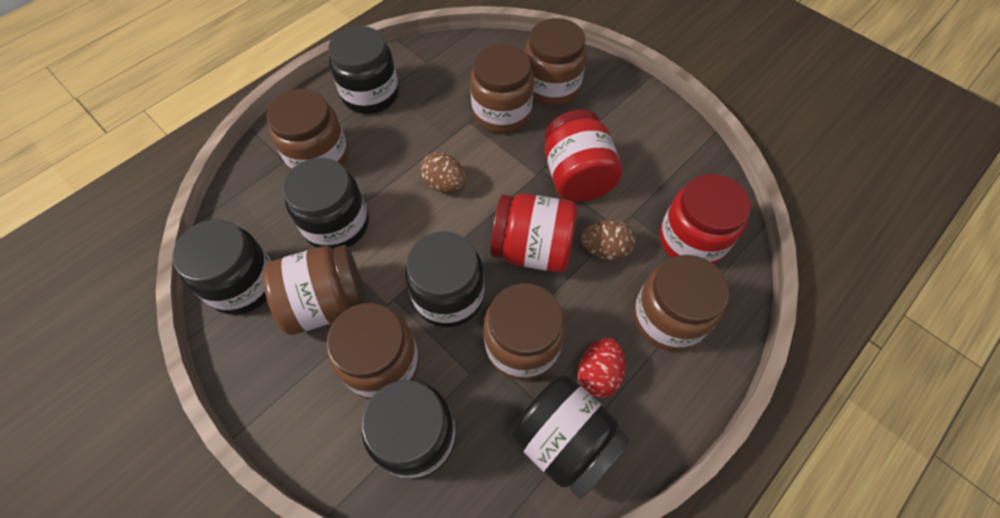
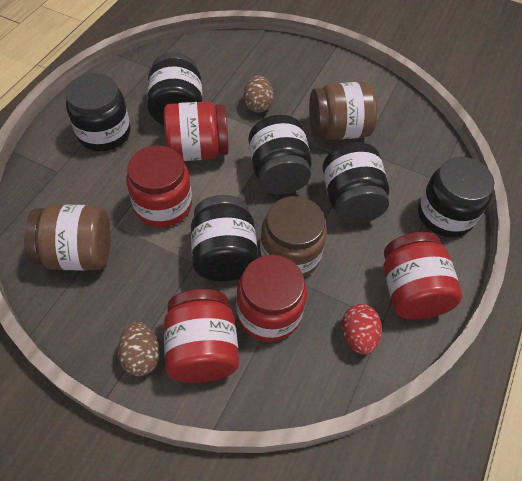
brown jar: [263,245,366,335] [266,89,348,171] [327,303,419,399] [470,44,534,133] [484,283,566,380] [525,18,587,106] [633,255,729,351] = 7 -> [24,205,111,271] [260,196,327,277] [309,82,377,140] = 3
red jar: [490,193,577,273] [545,110,622,202] [660,174,751,264] = 3 -> [126,145,192,227] [164,102,229,161] [164,289,239,383] [236,255,307,342] [384,232,462,320] = 5

